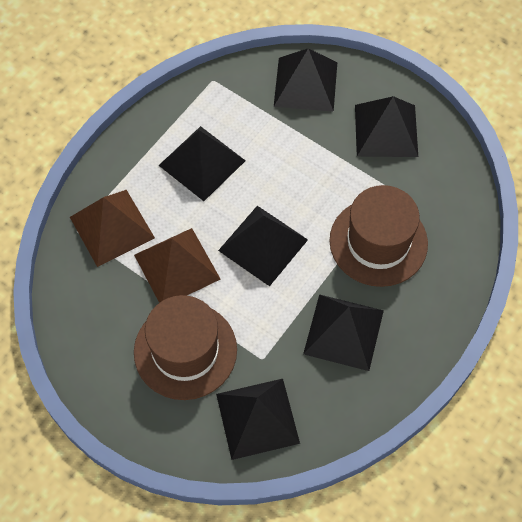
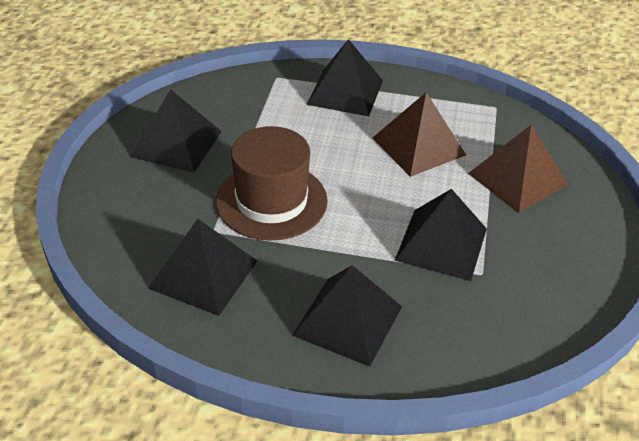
black pyramid: [158,126,246,201] [216,379,300,460] [218,206,308,286] [274,48,337,112] [303,294,384,371] [355,96,418,157] = 6 -> [131,89,222,173] [148,219,257,316] [292,265,402,366] [307,39,383,116] [395,189,487,281] = 5
brown hat: [134,295,237,400] [329,185,428,287] = 2 -> [216,126,328,241] = 1

